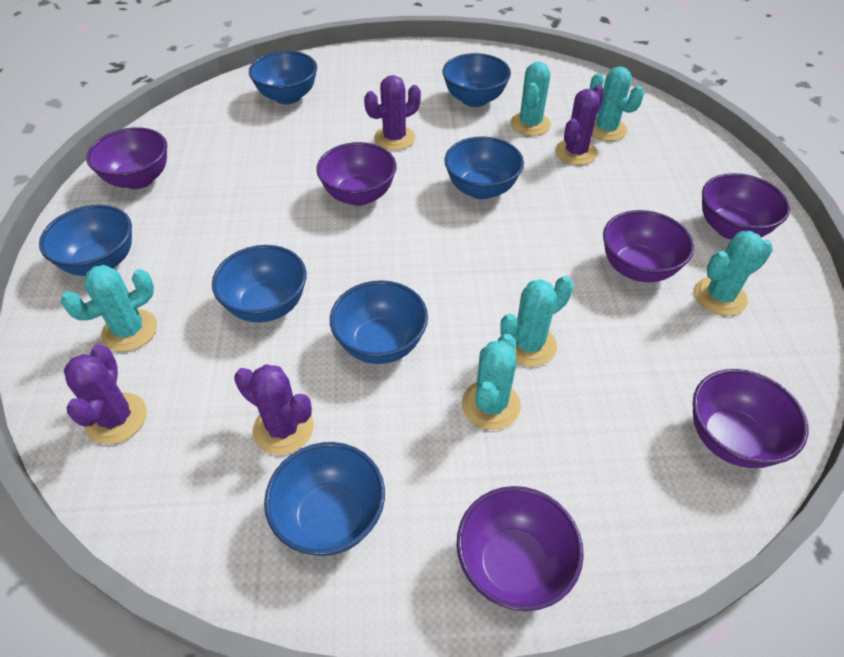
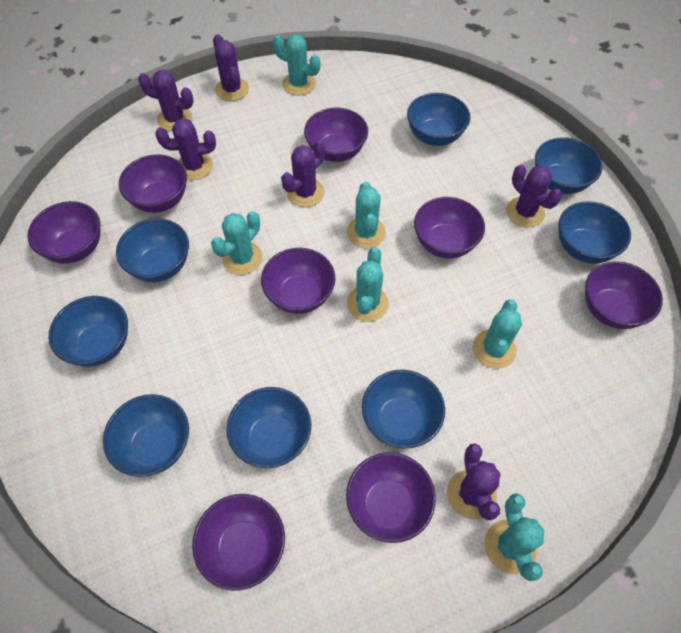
blue bowl: [39,205,132,276] [212,245,306,322] [249,51,317,104] [264,442,385,556] [330,280,428,364] [442,53,511,107] [444,137,524,199] = 7 -> [49,296,128,367] [103,394,189,477] [116,218,189,282] [227,387,311,468] [362,370,445,449] [407,93,470,146] [535,137,602,194] [558,201,631,264] = 8
purple bowl: [86,127,167,189] [316,142,397,206] [457,486,584,611] [603,210,694,282] [693,369,808,468] [702,173,790,240] = 6 -> [27,201,100,264] [119,154,187,213] [192,494,285,591] [261,248,335,314] [304,108,368,162] [346,452,436,543] [414,197,485,259] [585,261,663,329] = 8
purple cactus: [64,345,147,444] [234,364,314,455] [364,75,421,150] [555,85,605,165] = 4 -> [138,70,193,131] [155,118,216,180] [213,34,249,101] [281,140,326,207] [447,444,500,520] [506,164,562,228] = 6

